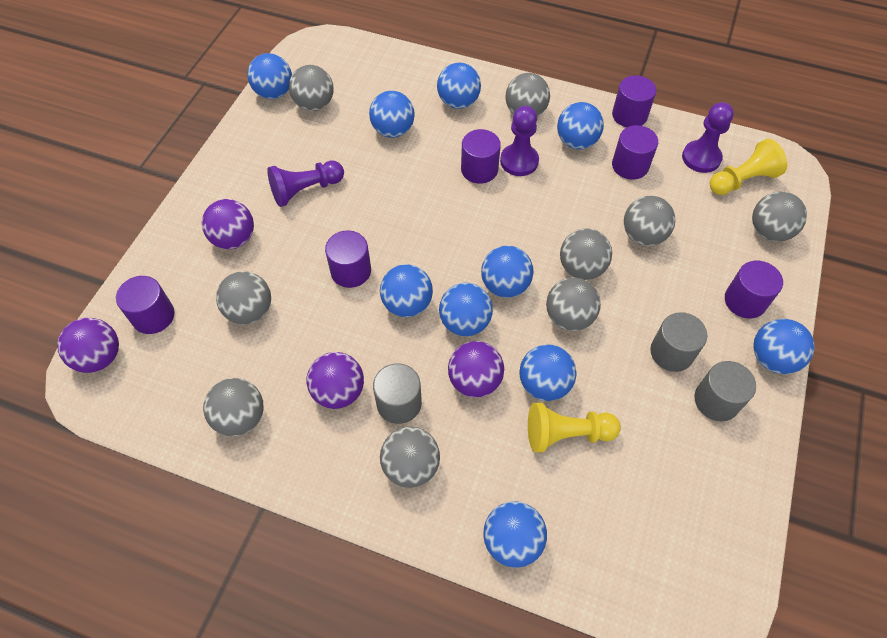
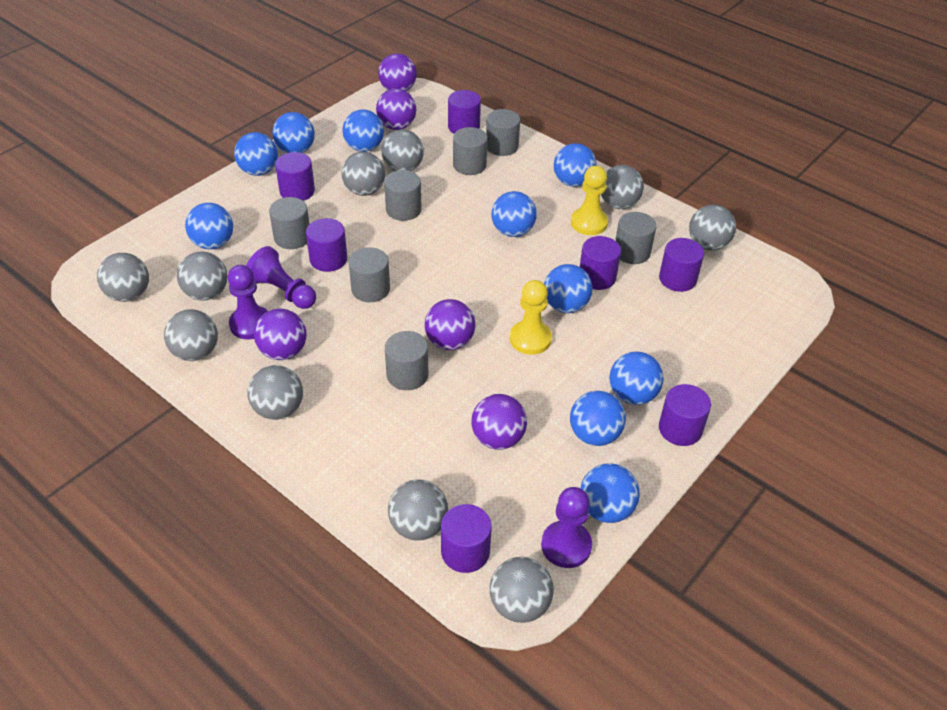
grey ball: [203,378,264,436] [216,271,271,325] [289,65,334,111] [380,427,440,488] [505,73,550,117] [546,277,601,331] [560,228,612,280] [624,196,676,246] [752,192,807,242] = 9 -> [97,253,149,302] [164,309,218,361] [177,252,228,301] [247,365,303,420] [342,152,385,196] [381,129,424,171] [388,479,448,541] [490,557,554,623] [601,165,644,209] [689,205,736,251] = 10
grey cylinder: [373,363,422,424] [650,312,707,372] [694,361,756,421] = 3 -> [269,197,309,249] [349,247,390,302] [384,170,422,221] [385,331,429,390] [453,127,488,175] [486,109,520,156] [615,212,656,264] = 7
purple ball: [57,318,119,373] [202,199,254,249] [307,352,364,409] [448,341,504,398] = 4 -> [254,309,307,360] [376,89,416,130] [378,53,417,91] [425,299,475,350] [471,394,527,450] = 5
purple cylinder: [116,276,174,334] [325,231,371,288] [461,129,501,184] [612,76,656,127] [612,125,658,180] [725,261,783,318] = 6 -> [275,152,315,201] [306,218,347,272] [441,504,492,573] [448,90,481,134] [580,236,621,290] [659,238,704,292] [659,384,711,446] = 7

